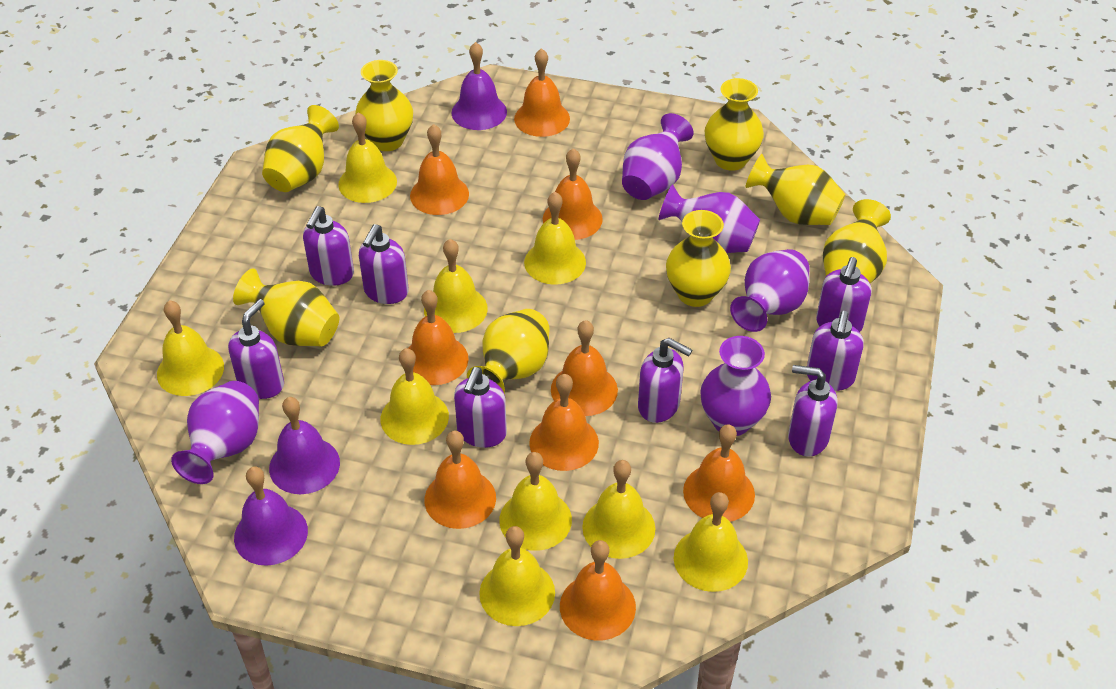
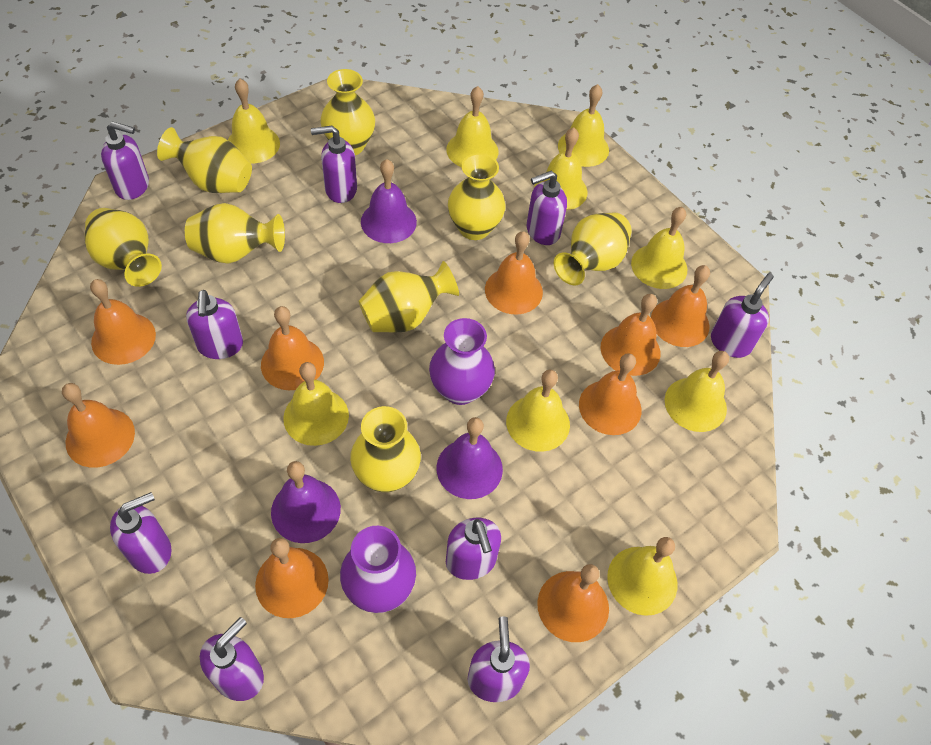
purple soap dispenser: [228,299,284,399] [303,206,354,286] [359,224,409,304] [454,367,507,448] [638,338,692,423] [788,365,837,457] [807,311,864,391] [816,257,872,332] = 8 -> [101,121,149,200] [110,492,171,574] [186,290,243,359] [200,617,264,701] [311,126,357,203] [446,518,501,580] [468,616,530,702] [527,171,567,245] [711,273,774,358] = 9
purple vase: [171,381,259,484] [622,113,693,200] [659,184,760,253] [700,336,771,436] [730,249,809,332] = 5 -> [340,526,416,613] [429,318,495,405] = 2

